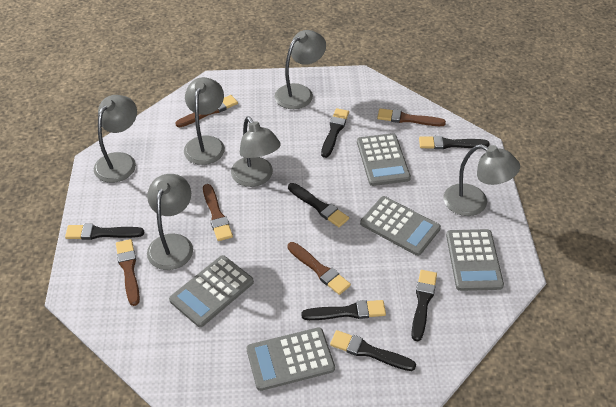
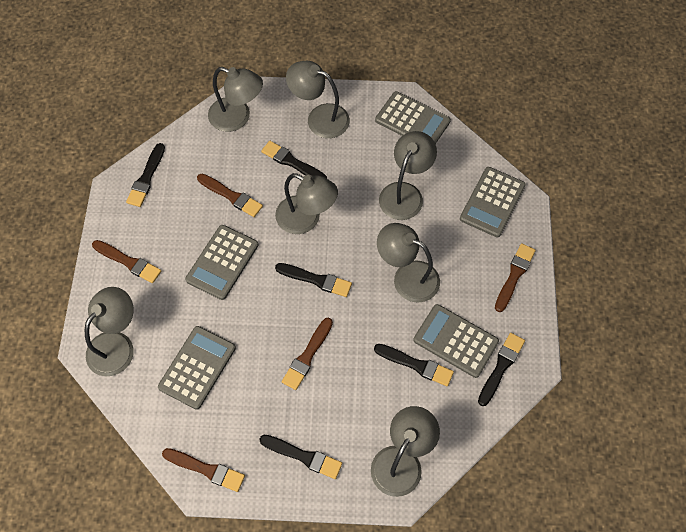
black brush: [65,224,144,240] [288,183,349,227] [301,300,386,320] [321,108,349,158] [330,330,416,371] [411,270,437,341] [419,136,490,149] = 7 -> [126,143,165,207] [259,435,342,479] [261,141,327,179] [275,263,352,297] [374,344,454,386] [478,333,525,406] = 6
grey lamp: [94,95,137,183] [147,174,193,270] [184,77,225,165] [231,116,281,187] [275,30,326,109] [444,144,520,216] = 6 -> [85,287,134,376] [208,67,263,132] [275,173,338,234] [286,60,350,138] [371,406,440,497] [377,223,440,303] [379,131,437,220] = 7

